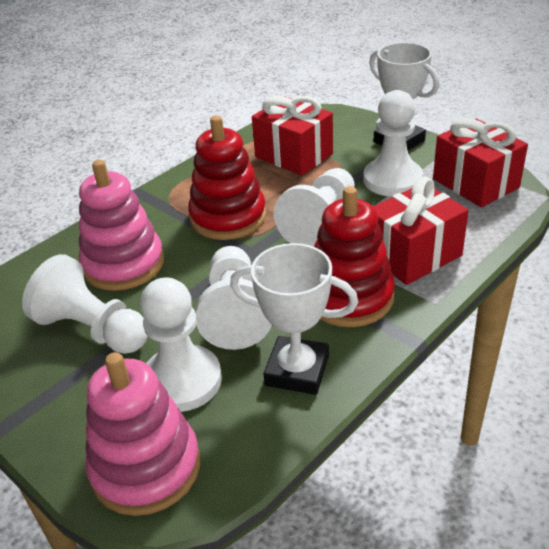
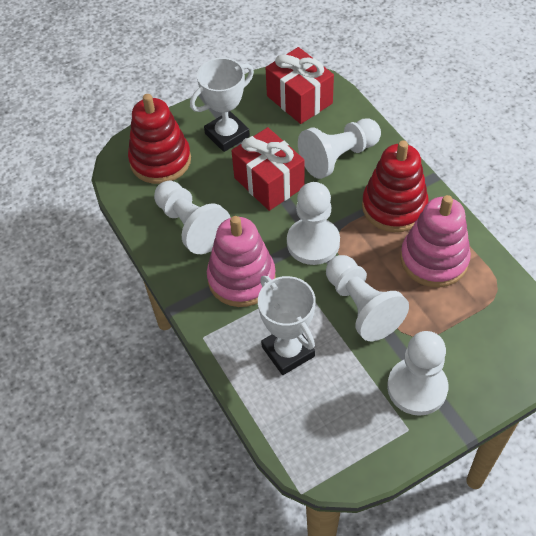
red gift: [252,96,333,176] [373,177,469,285] [433,118,528,207] = 3 -> [231,127,305,211] [266,47,334,124] = 2

